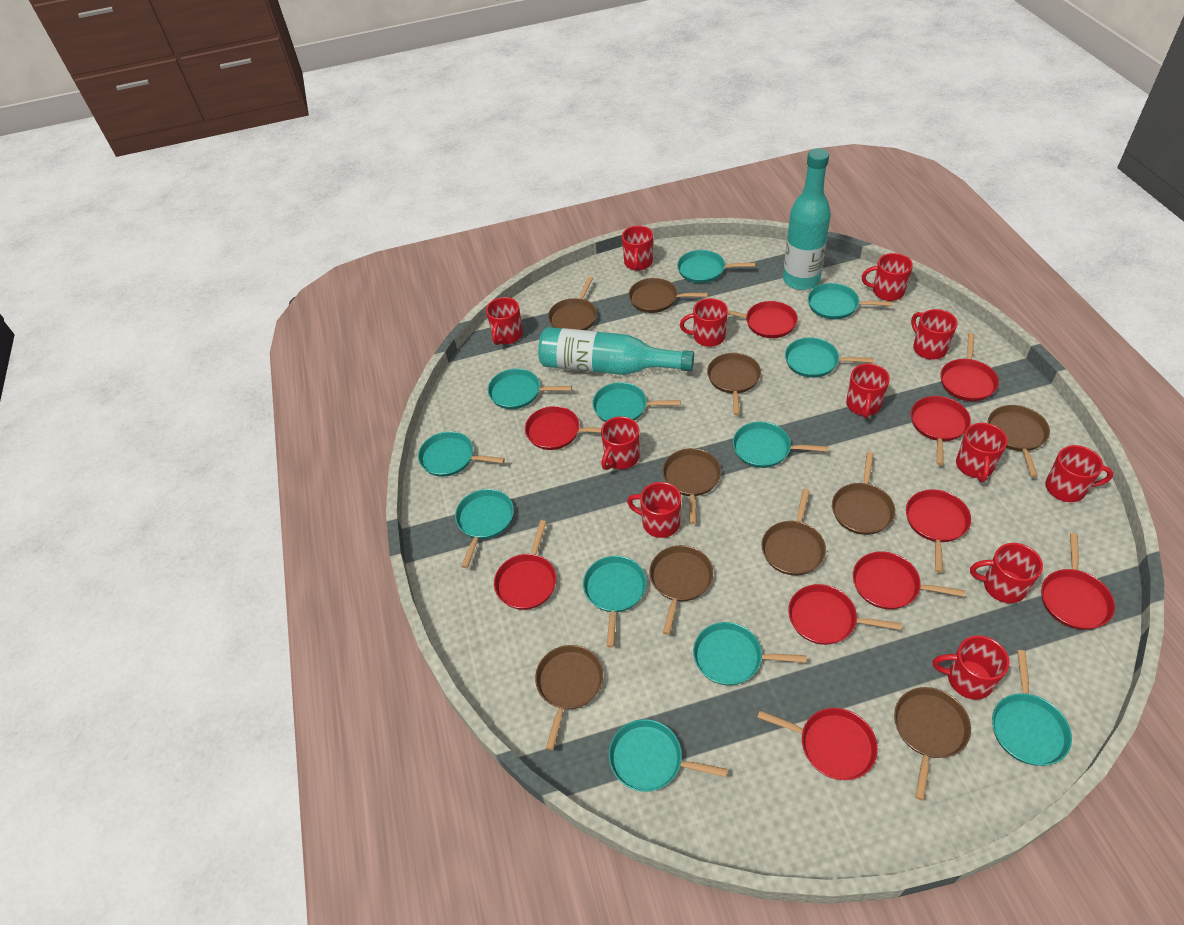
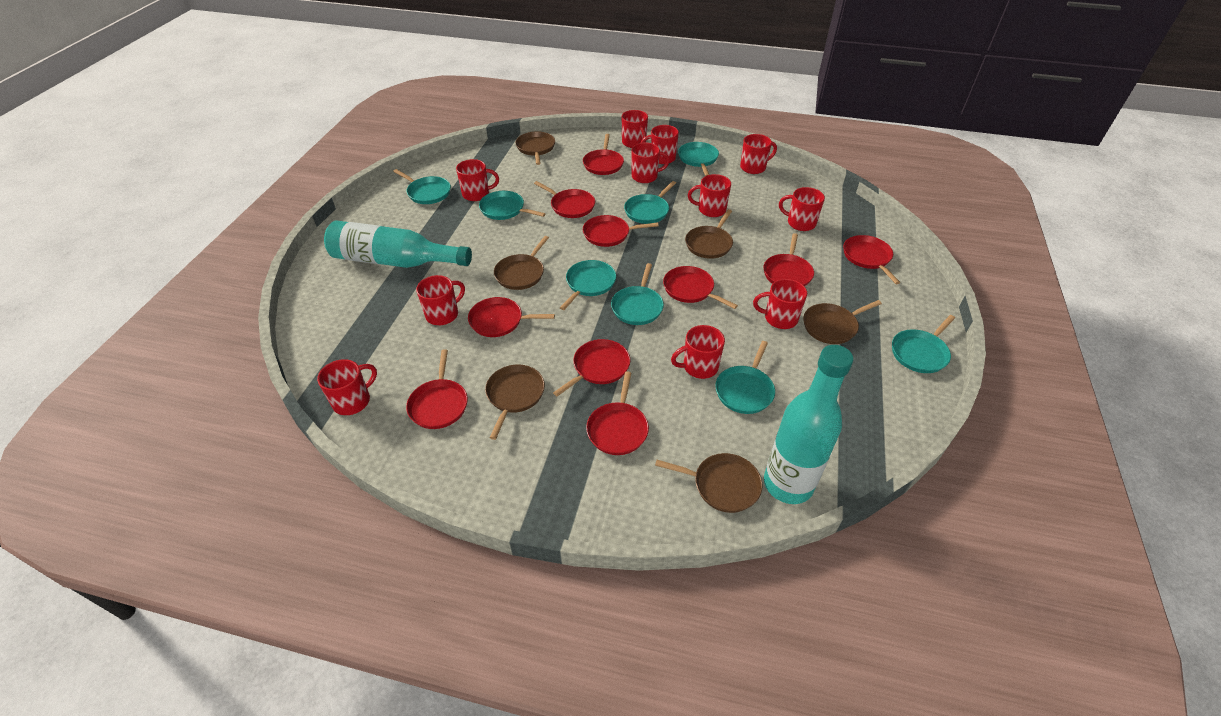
brown pan: [535,645,603,750] [548,276,597,330] [629,278,708,313] [649,545,713,635] [663,448,721,524] [707,353,761,415] [761,489,826,575] [832,452,895,535] [894,687,971,801] [988,405,1050,477] = 10 -> [485,364,545,440] [494,236,549,290] [516,131,555,165] [655,453,762,513] [685,209,733,259] [803,300,882,344] = 6
red mug: [486,297,523,345] [601,416,640,470] [622,226,653,271] [627,482,681,538] [680,298,728,347] [846,364,890,418] [862,253,913,301] [911,309,957,360] [933,636,1009,700] [956,423,1008,482] [970,543,1043,603] [1045,445,1113,502] = 12 -> [317,359,377,415] [416,275,465,325] [456,159,499,201] [622,110,648,148] [631,143,670,183] [641,125,679,164] [671,325,725,379] [688,174,731,217] [740,134,777,174] [753,279,807,329] [779,187,825,231] = 11
turquoise pan: [418,431,505,477] [455,489,514,568] [488,368,572,409] [583,556,647,647] [592,382,681,422] [609,719,728,792] [677,250,755,283] [693,622,806,685] [733,422,828,468] [785,337,874,378] [808,283,893,319] [992,650,1072,766] = 12 -> [393,169,451,204] [479,191,545,220] [560,260,616,310] [611,263,664,325] [624,181,676,224] [678,142,719,176] [715,341,775,414] [892,315,955,373] = 8

